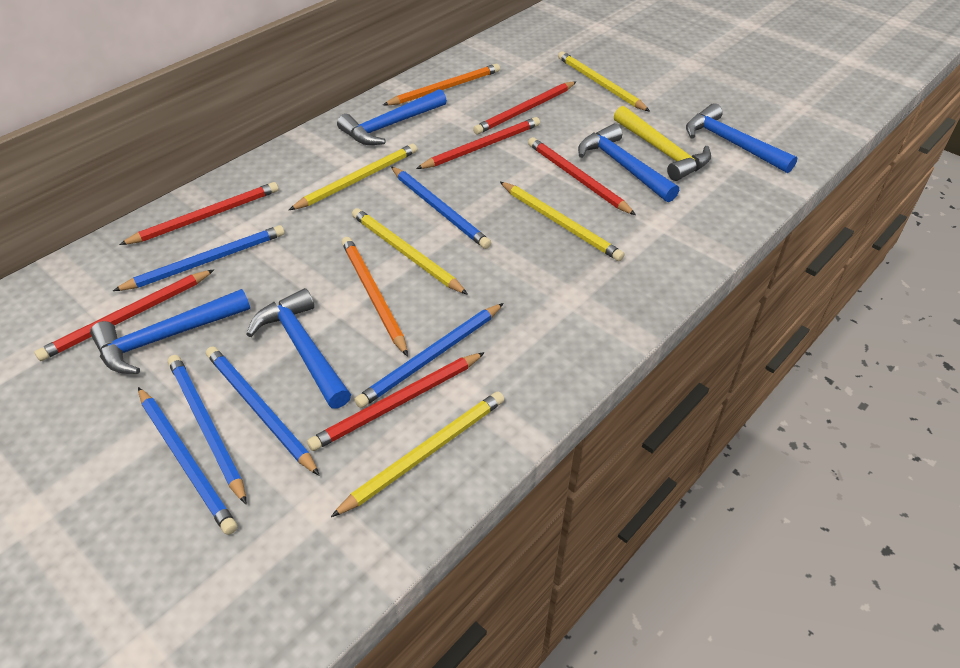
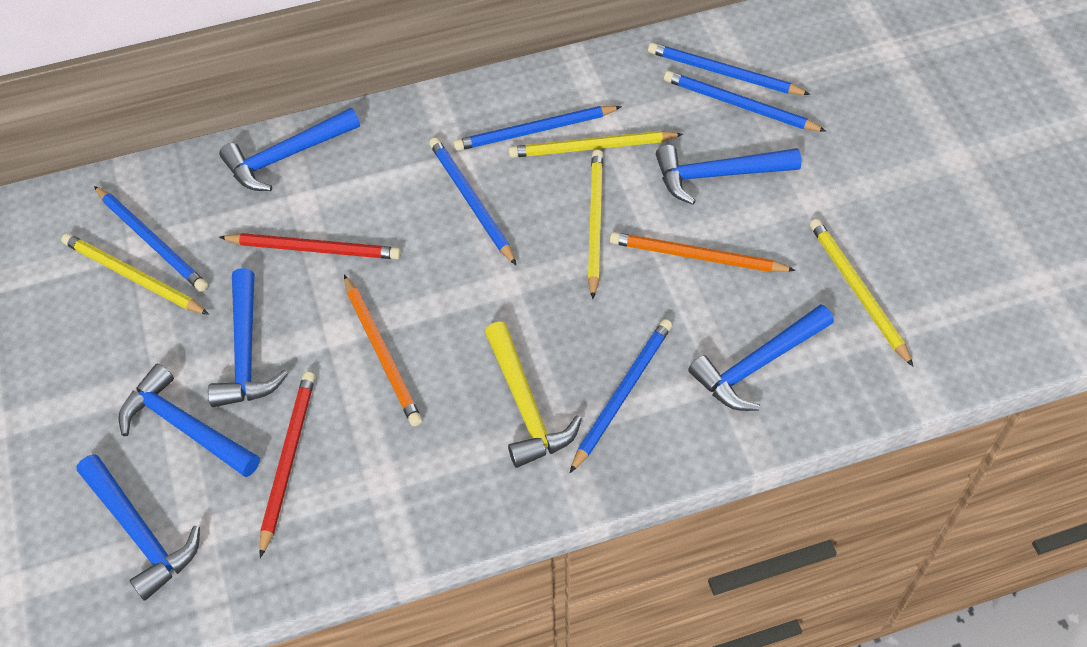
blue hammer: [90,289,250,374] [246,288,351,408] [337,89,447,145] [578,124,679,202] [686,103,798,173] = 5 -> [77,454,200,601] [118,364,260,477] [208,268,288,407] [219,108,360,191] [656,145,801,205] [688,304,834,411] = 6
red pencil: [34,269,214,361] [119,182,279,245] [307,352,485,451] [416,117,540,169] [473,81,577,135] [528,137,636,215] = 6 -> [219,233,401,259] [259,372,315,558] = 2
yellow pencil: [289,144,417,210] [331,391,504,517] [352,208,468,295] [500,182,625,261] [558,51,650,111] = 5 -> [61,233,209,315] [508,131,683,158] [588,149,603,299] [810,219,914,367] = 4

